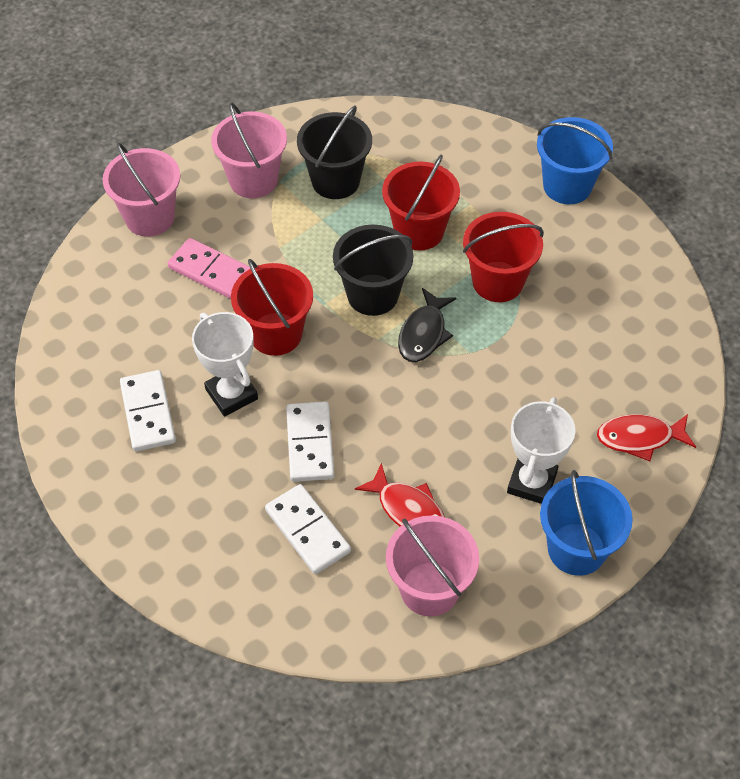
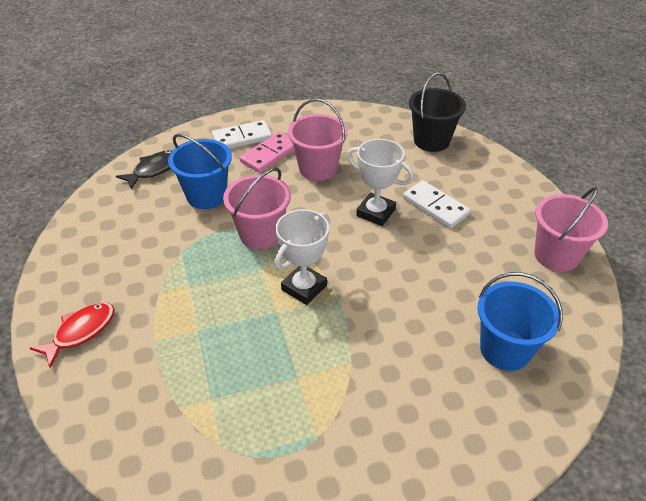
black bucket: [297,106,372,199] [333,225,413,316] = 2 -> [409,73,466,152] = 1
red bucket: [231,259,313,356] [382,155,460,250] [463,212,544,302] = 3 -> none = 0
red fish: [355,463,445,526] [597,414,696,461] = 2 -> [30,302,115,368] = 1
white domino: [120,370,176,452] [265,484,351,574] [286,401,334,482] = 3 -> [212,120,272,149] [403,180,471,228] = 2

